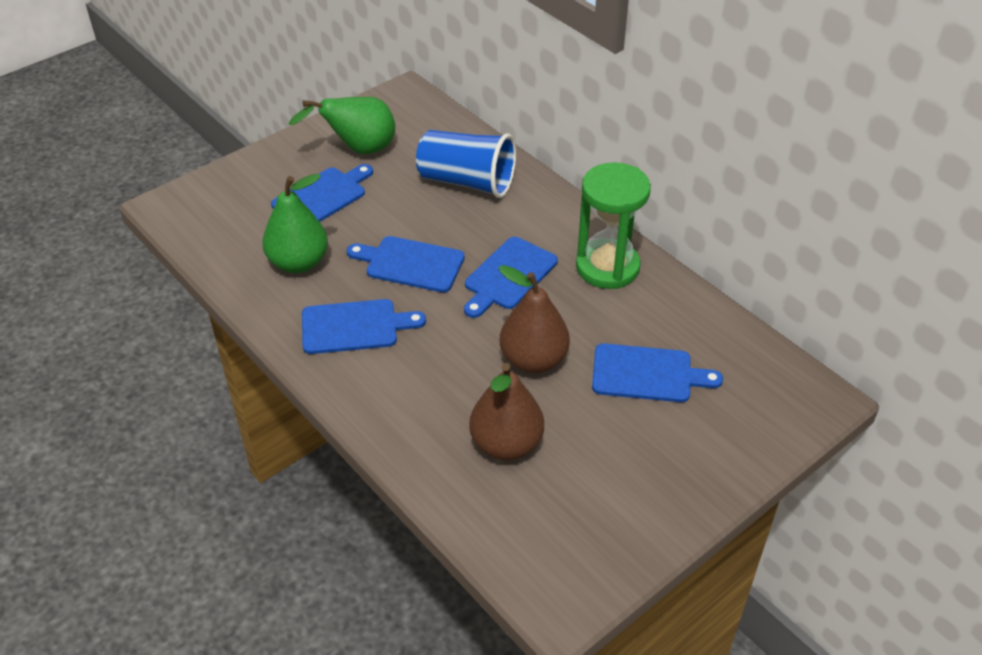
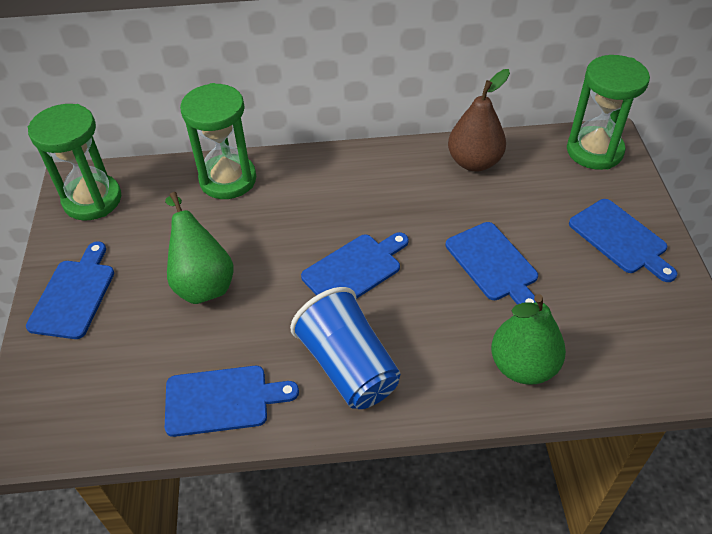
brown pear: [469,363,544,460] [498,265,570,373] = 2 -> [448,69,510,172] = 1
green hourglass: [576,162,651,289] = 1 -> [28,104,121,220] [180,83,256,199] [567,55,650,170] = 3

